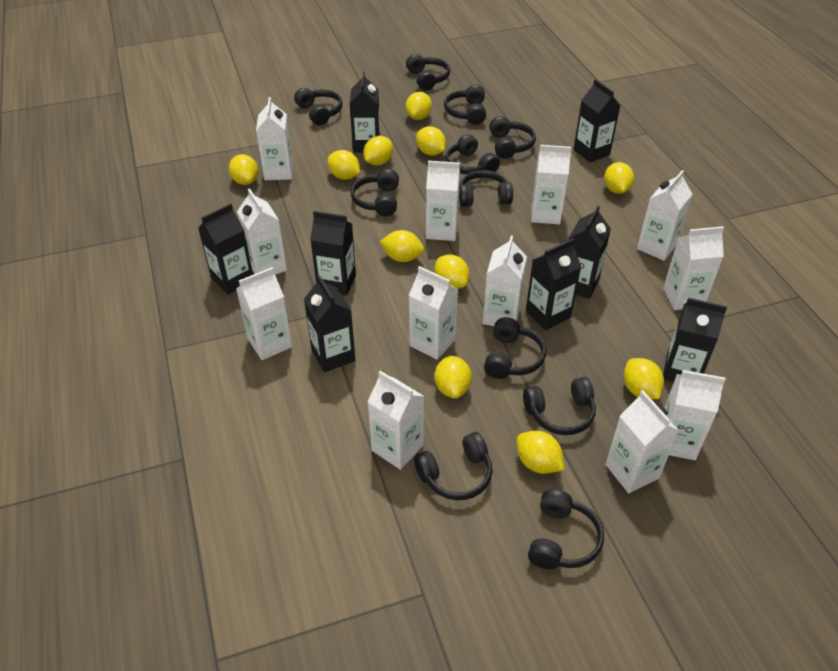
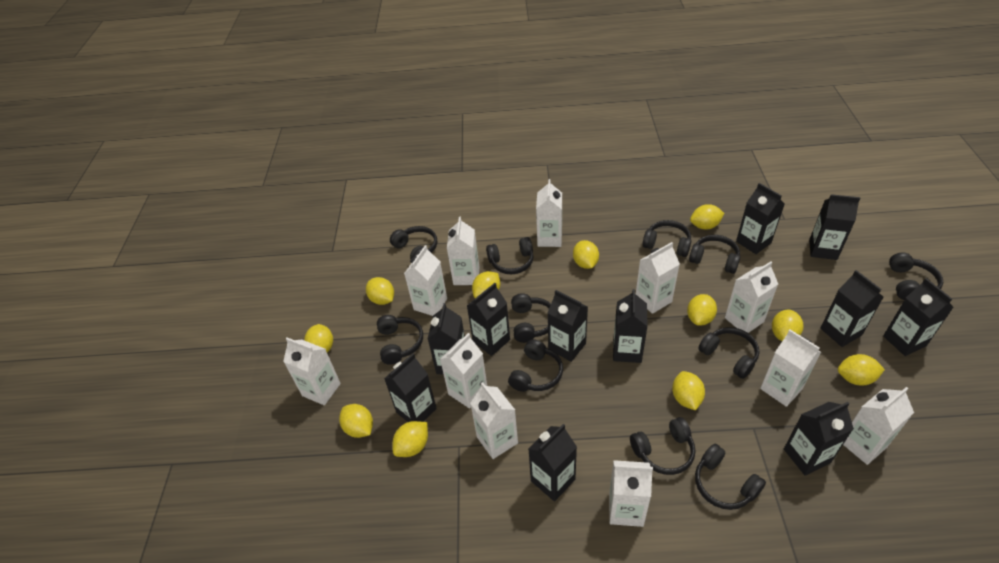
black carton: [198,203,253,295] [304,275,356,372] [310,211,356,296] [350,72,380,153] [526,239,581,330] [568,206,611,299] [573,79,621,162] [663,298,727,382] = 8 -> [384,353,437,422] [428,303,465,375] [467,283,510,356] [529,424,577,502] [548,290,588,362] [613,289,648,363] [736,183,785,254] [784,402,854,476] [809,194,860,260] [820,270,884,347] [883,278,954,356] = 11
white carton: [236,267,292,360] [237,188,287,275] [256,97,293,180] [367,371,424,470] [409,266,458,360] [426,161,460,241] [483,235,527,326] [531,145,572,224] [605,390,679,493] [637,170,693,261] [663,226,724,310] [665,370,725,460] = 12 -> [283,338,341,405] [404,245,447,316] [440,333,487,408] [447,217,480,285] [470,382,518,459] [536,179,562,247] [609,460,653,527] [636,242,680,314] [725,261,778,333] [760,330,821,407] [843,387,914,465] = 11

